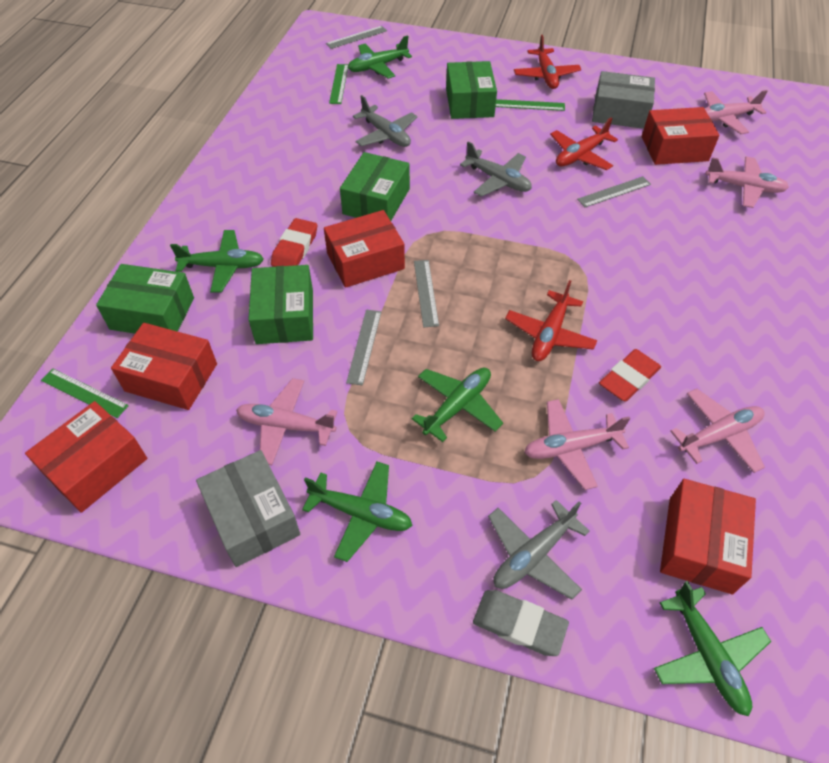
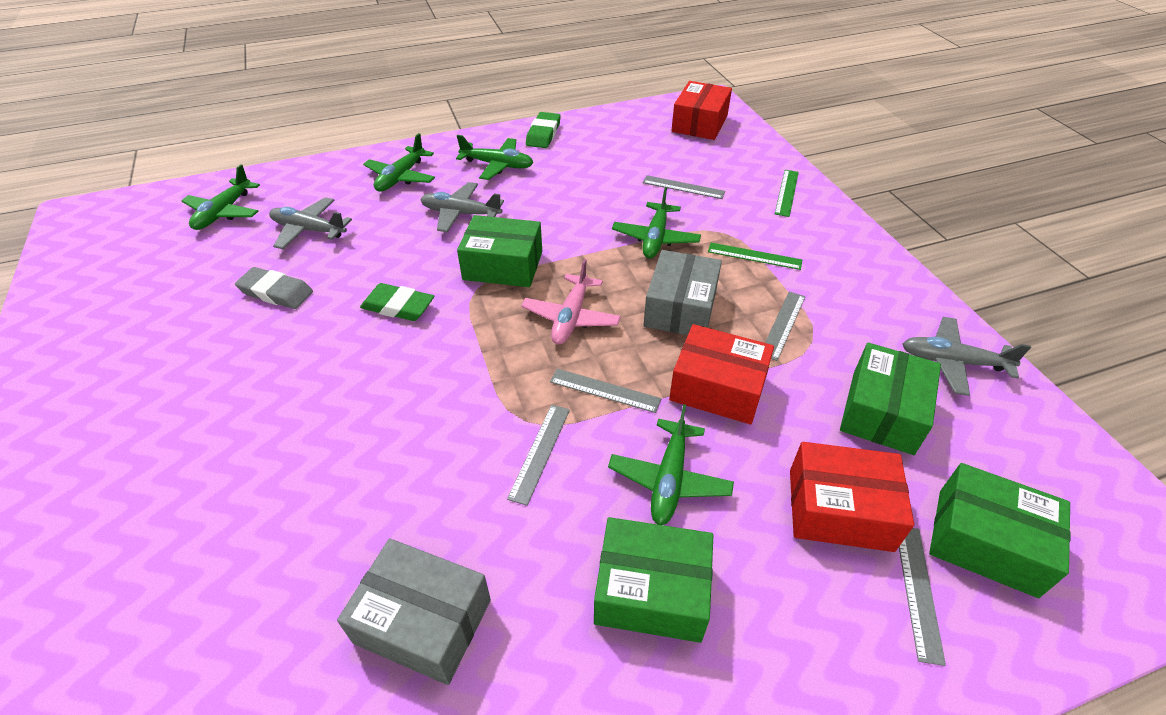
green eraser: none = 0 -> [360,283,434,321] [526,112,561,148] = 2
green ruler: [41,368,129,418] [329,64,348,104] [496,99,565,111] = 3 -> [708,243,802,270] [775,170,799,217] = 2
grey ruler: [326,26,387,49] [346,310,381,386] [414,260,439,327] [577,176,651,207] = 4 -> [507,405,570,506] [550,369,661,413] [643,175,725,199] [765,291,805,361] [899,528,946,666] = 5
pink plane: [236,378,337,465] [524,399,630,490] [670,389,765,473] [704,90,768,134] [705,157,789,208] = 5 -> [521,259,621,345] = 1
red box: [25,401,147,513] [111,323,217,410] [324,210,405,288] [642,107,720,165] [660,479,756,594] = 5 -> [669,324,774,425] [671,81,732,140] [790,442,914,552] = 3
red eraser: [271,218,317,267] [599,349,661,402] = 2 -> none = 0
red plane: [505,280,597,361] [514,35,581,89] [550,117,618,170] = 3 -> none = 0

